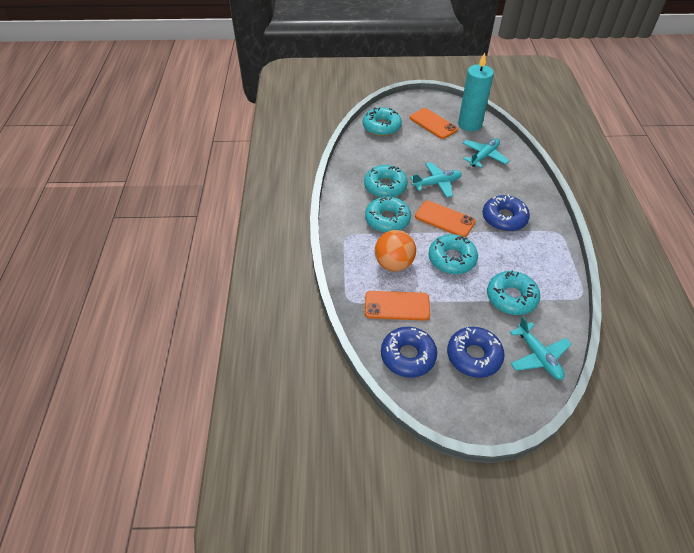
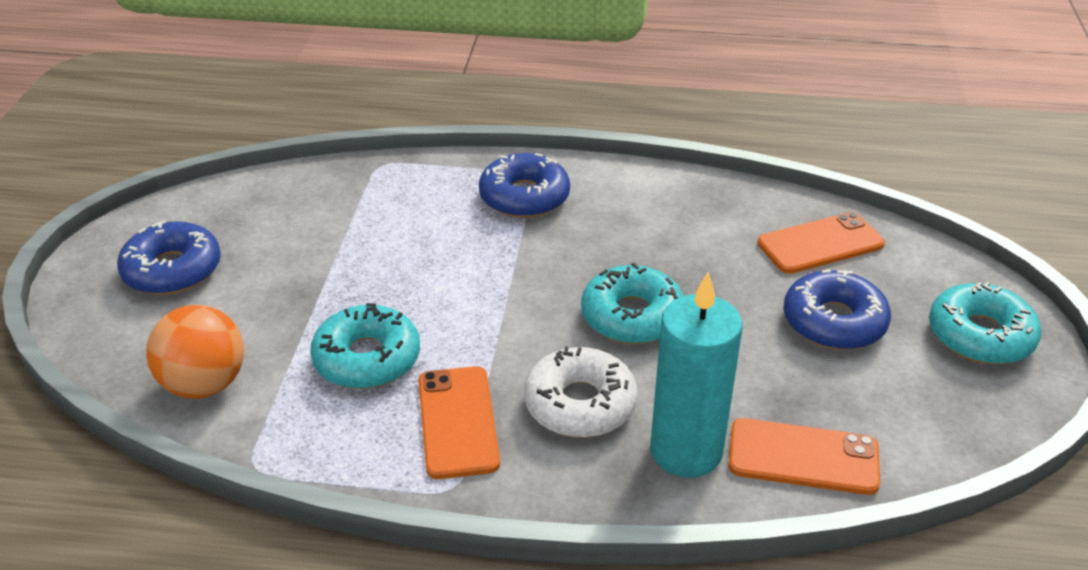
turquoise donut: [363,107,402,136] [364,165,408,197] [365,196,411,233] [428,234,478,274] [487,271,540,315] = 5 -> [310,303,420,389] [581,263,684,344] [929,282,1041,364] = 3
turquoise plane: [410,162,462,198] [463,138,509,168] [510,316,571,380] = 3 -> none = 0
white donut: none = 0 -> [524,346,638,438] = 1

